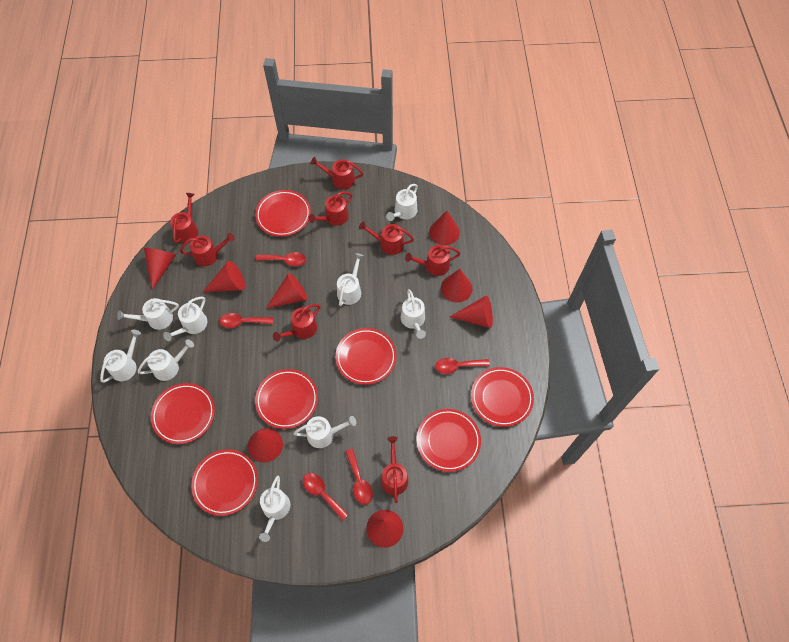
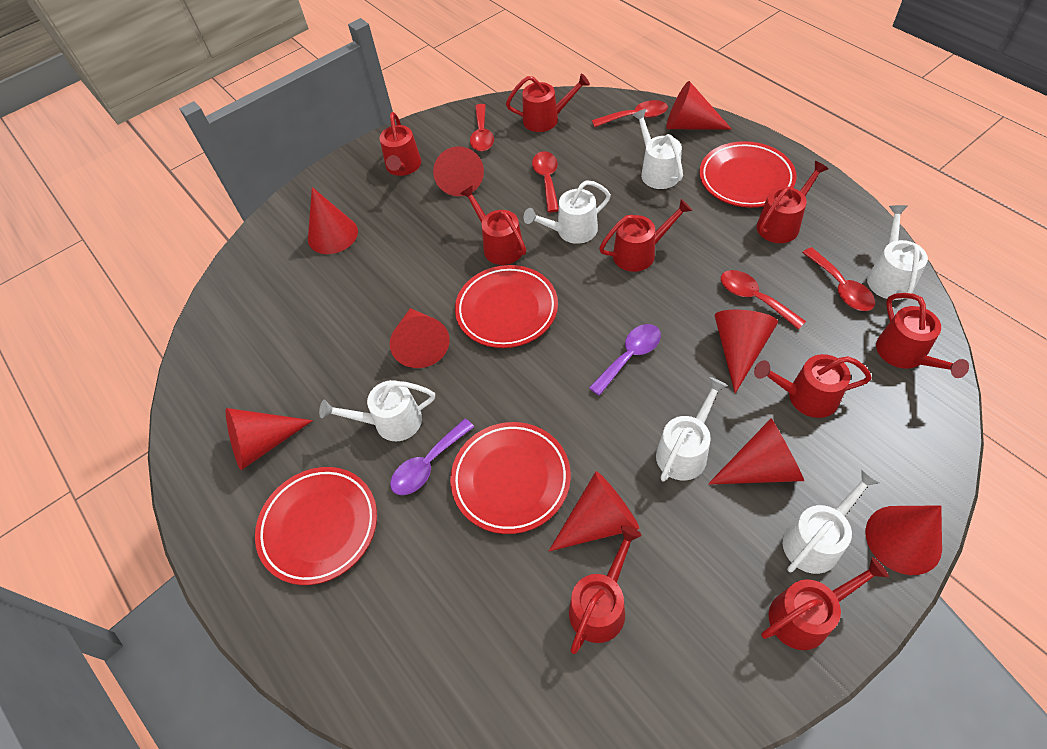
purple spoon: none = 0 -> [390,419,474,495] [589,324,661,396] = 2
red cone: [144,248,176,290] [203,261,245,292] [248,428,283,463] [266,273,308,309] [366,510,403,548] [429,211,460,245] [441,269,472,302] [450,295,493,328] = 8 -> [226,408,313,470] [308,187,358,254] [390,308,450,368] [433,146,484,196] [549,471,639,551] [666,81,732,129] [708,418,804,485] [715,310,778,393] [866,505,942,575] = 9
red plate: [151,383,215,444] [191,449,258,516] [255,190,311,237] [255,369,318,429] [335,328,397,385] [417,409,481,472] [471,367,534,427] = 7 -> [255,467,377,585] [450,422,571,534] [455,265,558,348] [699,141,797,208] = 4
red watering can: [170,193,198,243] [180,233,235,266] [273,304,320,342] [308,192,352,226] [310,157,363,190] [359,221,414,255] [381,436,408,503] [405,245,461,276] = 8 -> [380,112,421,176] [460,185,526,265] [506,74,590,132] [569,525,641,654] [599,199,692,272] [754,354,872,418] [757,161,829,243] [761,557,889,650] [876,293,969,378] = 9
white watering can: [100,330,141,383] [117,298,179,330] [138,339,194,381] [163,297,208,341] [259,476,290,542] [293,416,356,448] [337,253,364,306] [386,184,418,221] [400,289,426,339] = 9 -> [319,380,435,441] [524,180,611,244] [633,109,683,189] [656,377,728,481] [783,469,881,574] [867,205,928,300] = 6

